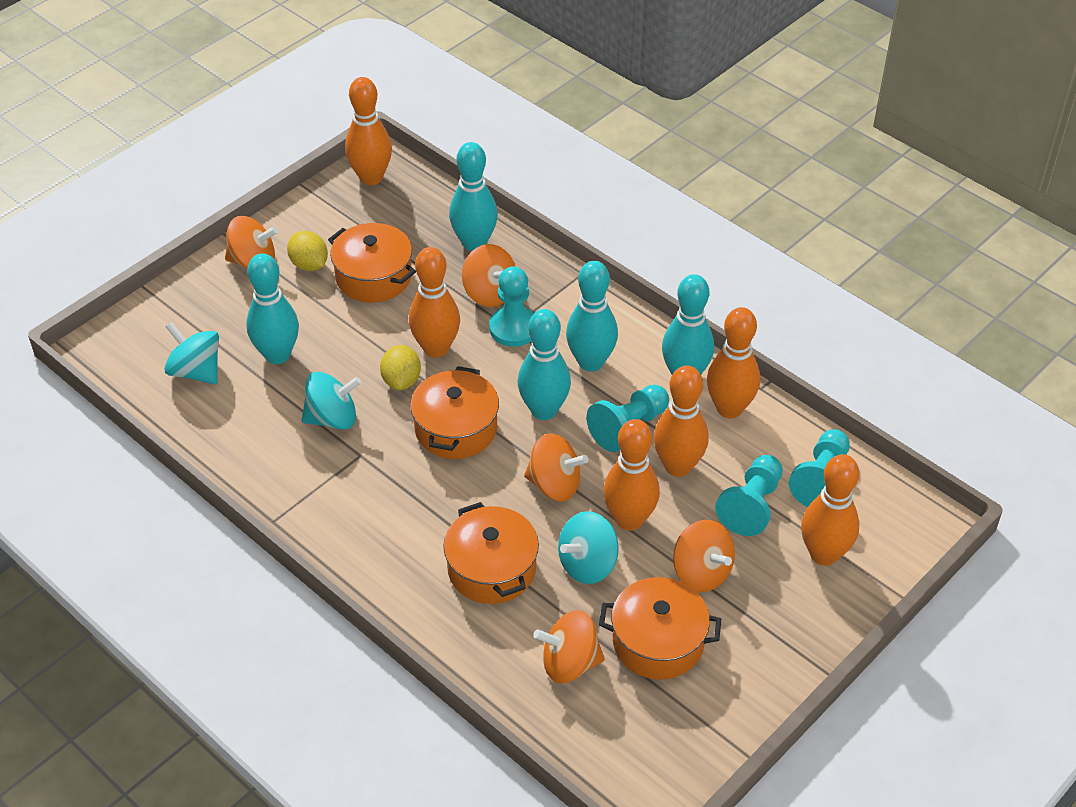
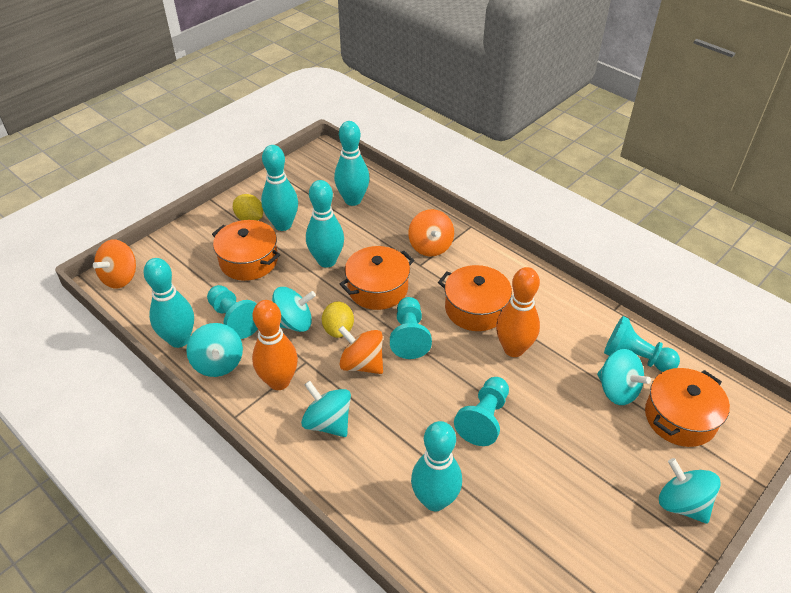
orange bowling pin: [345,77,392,185] [409,247,460,358] [603,419,660,531] [653,365,709,477] [707,307,760,418] [801,454,859,566] = 6 -> [252,300,298,390] [496,267,540,357] = 2
orange spinning top: [225,216,278,269] [462,244,516,307] [524,433,588,501] [533,610,605,683] [673,520,735,592] = 5 -> [93,239,136,289] [338,326,383,374] [408,209,454,257] = 3
turquoise spinning top: [164,322,219,384] [302,372,361,430] [558,511,619,584] = 3 -> [186,323,243,377] [272,287,316,332] [301,381,351,437] [597,349,651,405] [659,458,721,524] = 5

